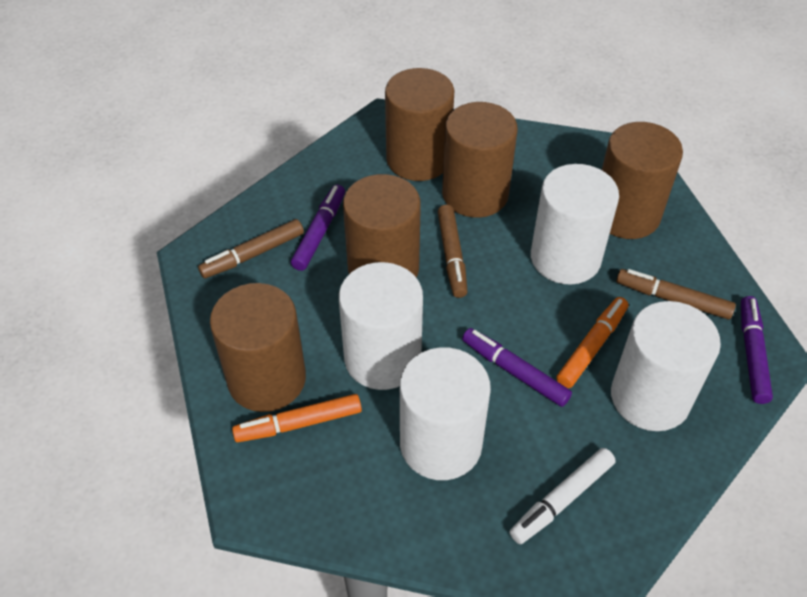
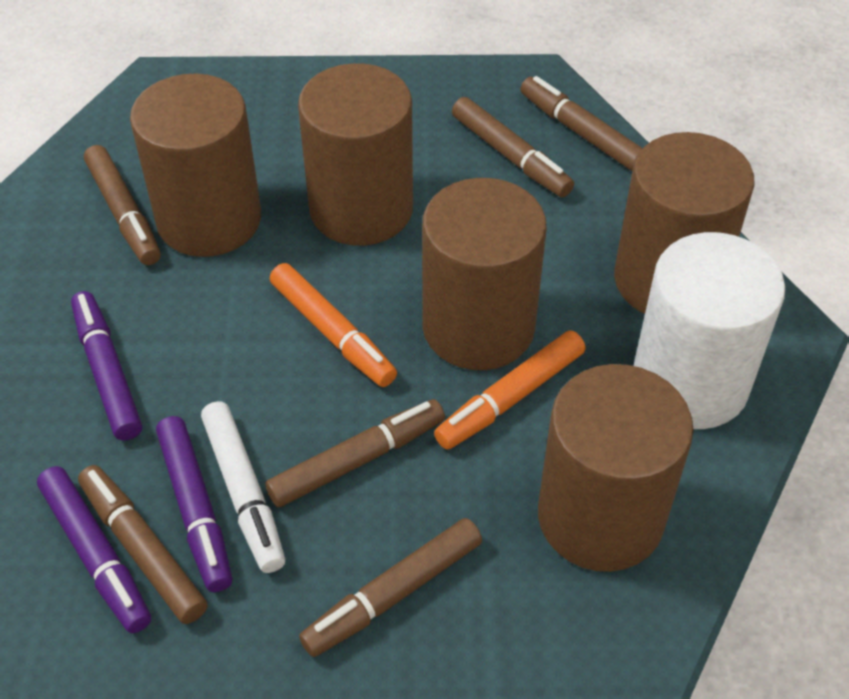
brown marker: [198,219,304,279] [438,205,468,298] [616,269,736,319] = 3 -> [78,465,208,624] [84,145,161,265] [265,399,445,507] [299,518,482,657] [452,97,574,197] [520,76,643,171] = 6
white cylinder: [339,262,423,390] [400,347,491,480] [531,164,619,284] [611,301,721,431] = 4 -> [634,232,785,429] = 1

